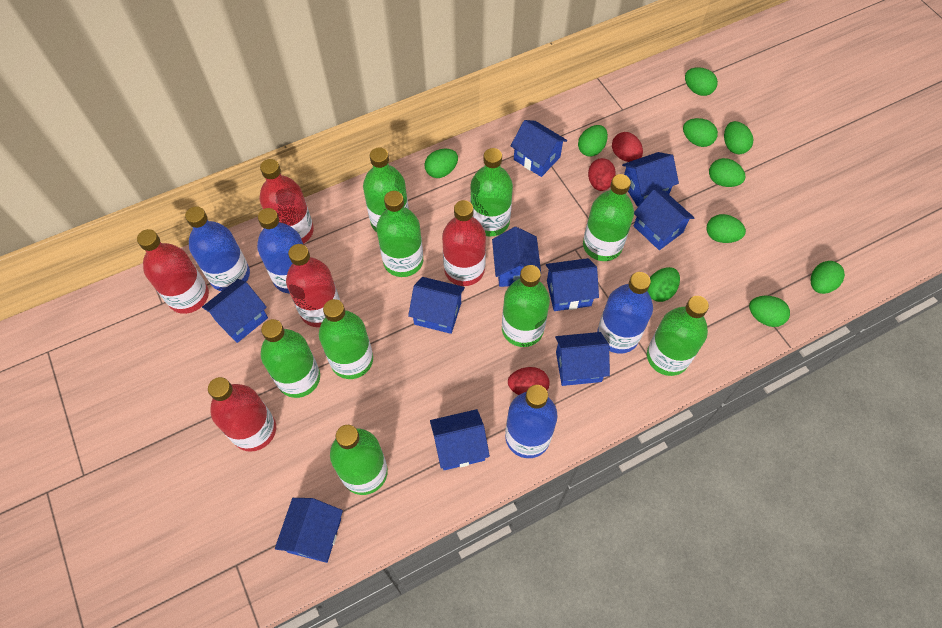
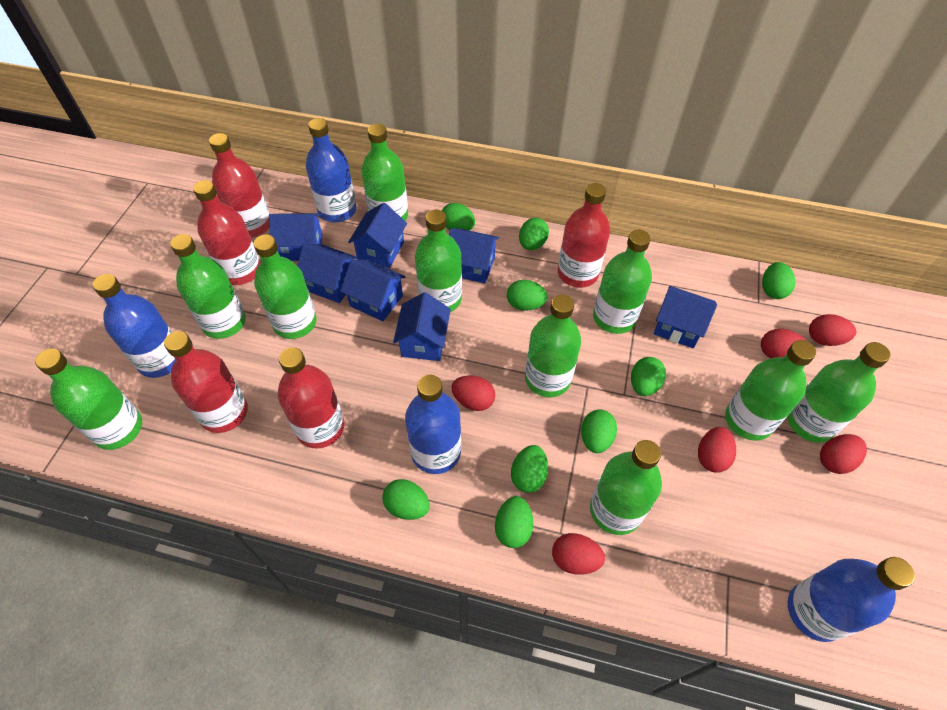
blue house: [202,279,268,343] [275,498,343,563] [408,277,465,334] [430,409,490,470] [492,227,541,287] [511,120,567,177] [546,258,599,311] [555,332,610,386] [622,152,679,207] [634,190,694,250] = 10 -> [269,213,323,261] [298,244,359,303] [340,260,406,321] [348,203,407,268] [393,292,451,361] [449,228,499,283] [654,286,717,348] = 7
green bottle: [260,319,320,398] [319,299,373,379] [330,425,388,495] [363,147,409,232] [376,191,423,277] [470,148,513,236] [502,265,550,347] [583,174,634,261] [647,296,709,376] = 9 -> [35,349,142,450] [170,234,246,339] [254,234,317,339] [361,124,408,221] [415,210,462,312] [525,295,581,397] [590,440,662,535] [593,230,652,334] [725,340,816,441] [787,342,890,443] = 10
green egg: [425,149,458,178] [578,125,608,156] [647,267,680,302] [683,118,718,147] [685,67,718,96] [706,214,746,243] [709,158,746,187] [724,121,754,154] [749,296,790,327] [810,261,845,294] = 10 -> [382,479,430,520] [442,203,475,230] [495,496,533,548] [507,280,548,311] [511,445,548,493] [519,218,549,250] [581,410,617,453] [631,357,666,396] [762,262,795,299] = 9
red egg: [508,367,549,395] [588,158,616,191] [612,132,643,162] = 3 -> [451,376,495,411] [552,533,605,575] [698,427,736,473] [761,329,806,358] [809,314,856,346] [820,434,867,474] = 6

